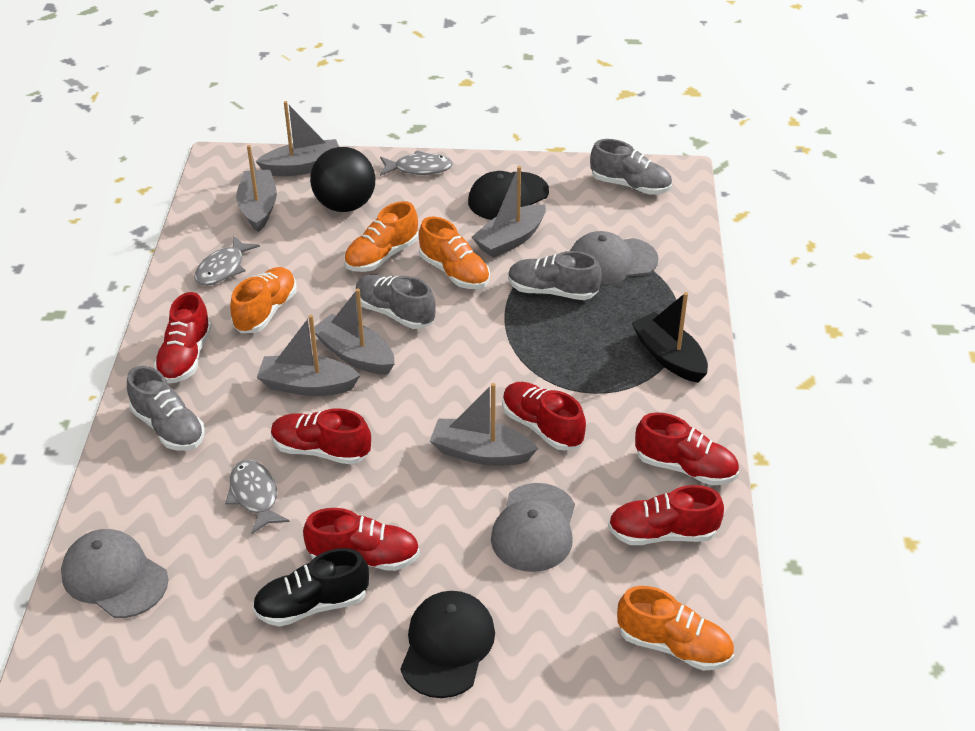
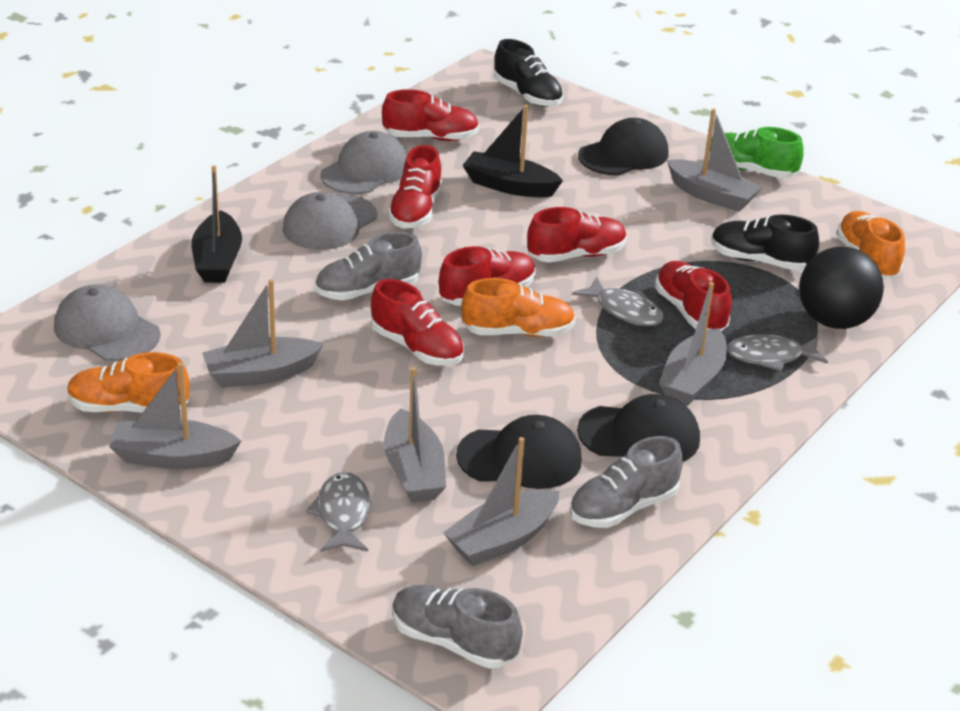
black boat: [631,292,708,383] = 1 -> [191,165,242,283] [462,105,563,197] = 2
black cap: [400,591,495,698] [468,171,549,220] = 2 -> [456,415,582,489] [577,394,700,462] [578,118,669,175] = 3
black shoe: [252,548,369,627] = 1 -> [494,39,563,107] [711,214,819,271] = 2
green shoe: none = 0 -> [706,127,804,178] = 1
grey shoe: [127,366,205,451] [356,275,436,329] [508,251,602,300] [590,139,672,195] = 4 -> [315,232,422,300] [392,585,523,669] [569,436,683,528] = 3
orange shoe: [230,267,297,333] [344,201,418,272] [419,217,490,289] [617,586,734,671] = 4 -> [67,352,189,413] [461,278,575,337] [836,211,905,279] = 3

